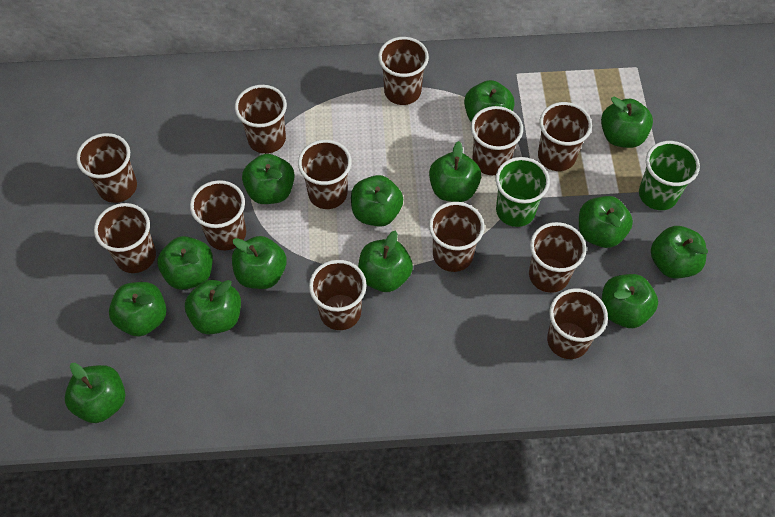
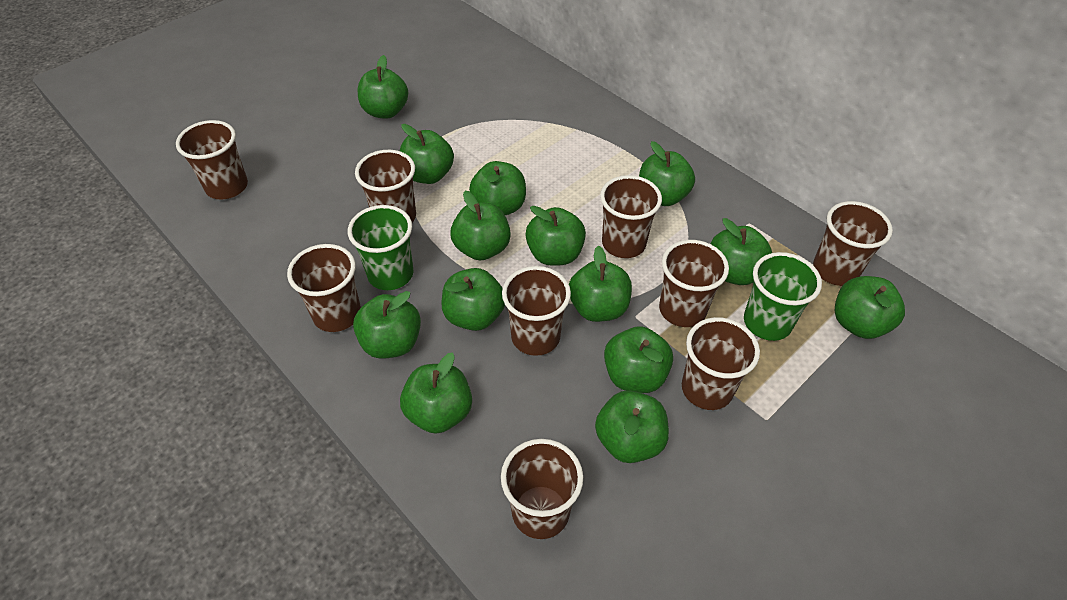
brown cup: [76,133,137,203] [94,203,156,273] [190,180,246,250] [235,85,287,154] [298,140,351,209] [309,260,367,330] [378,37,429,105] [429,202,484,272] [471,106,523,175] [529,222,587,293] [538,102,592,171] [547,288,608,359] = 12 -> [176,120,248,199] [287,244,361,332] [355,150,416,223] [501,439,583,539] [502,266,571,356] [600,175,662,258] [659,240,729,327] [682,317,760,410] [813,201,893,286] = 9

